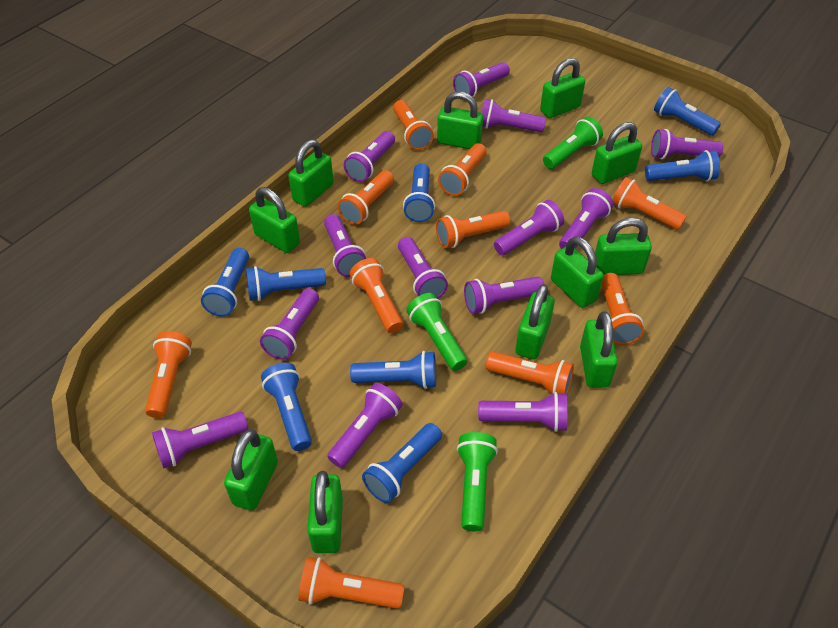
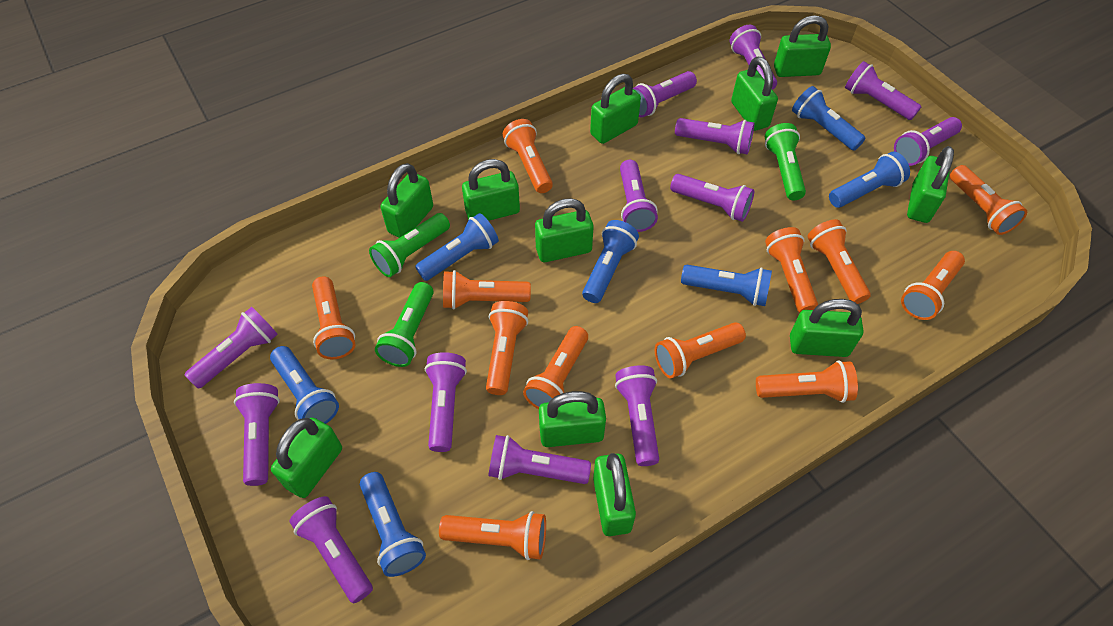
blue flashlight: [201,248,249,316] [246,266,326,301] [261,363,312,451] [350,351,436,389] [362,423,442,503] [403,163,435,222] [645,150,720,181] [654,87,721,136] = 8 -> [270,346,339,424] [360,472,426,577] [415,213,499,281] [582,220,639,303] [681,265,772,306] [792,86,865,151] [829,152,910,208] = 7
orange flashlight: [145,331,192,418] [298,557,404,609] [338,170,394,225] [350,258,403,333] [393,100,434,150] [436,211,510,248] [438,143,487,196] [486,352,574,394] [601,273,644,345] [612,177,687,230] = 10 -> [312,276,356,359] [439,511,546,560] [443,270,531,309] [486,301,528,395] [503,119,553,193] [523,326,588,409] [655,322,746,378] [756,360,858,403] [765,227,818,313] [807,219,871,304] [901,251,965,320] [950,165,1027,235] = 12

